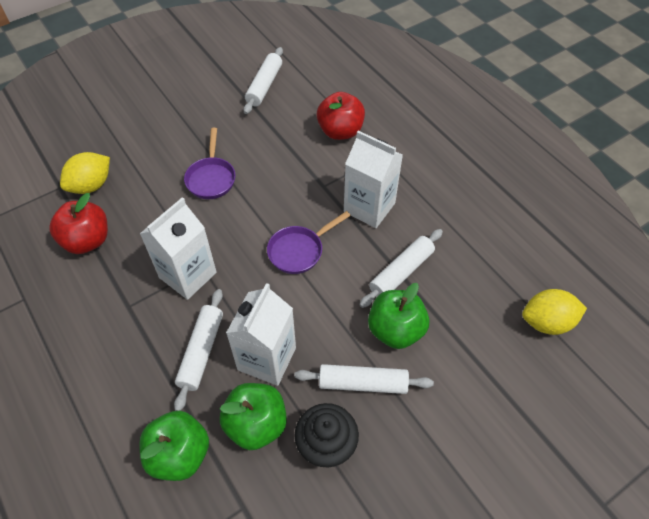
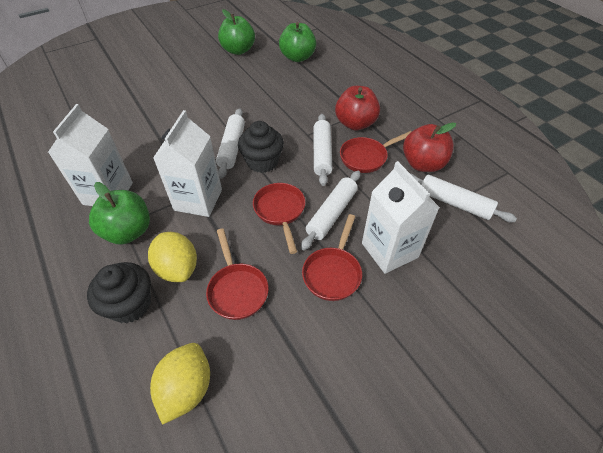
black cupcake: [295,403,359,467] = 1 -> [87,262,151,323] [238,121,284,173] = 2
purple pan: [184,128,235,199] [267,211,351,274] = 2 -> none = 0
red pan: none = 0 -> [206,229,269,320] [253,183,305,254] [302,214,362,301] [340,131,412,173] = 4

